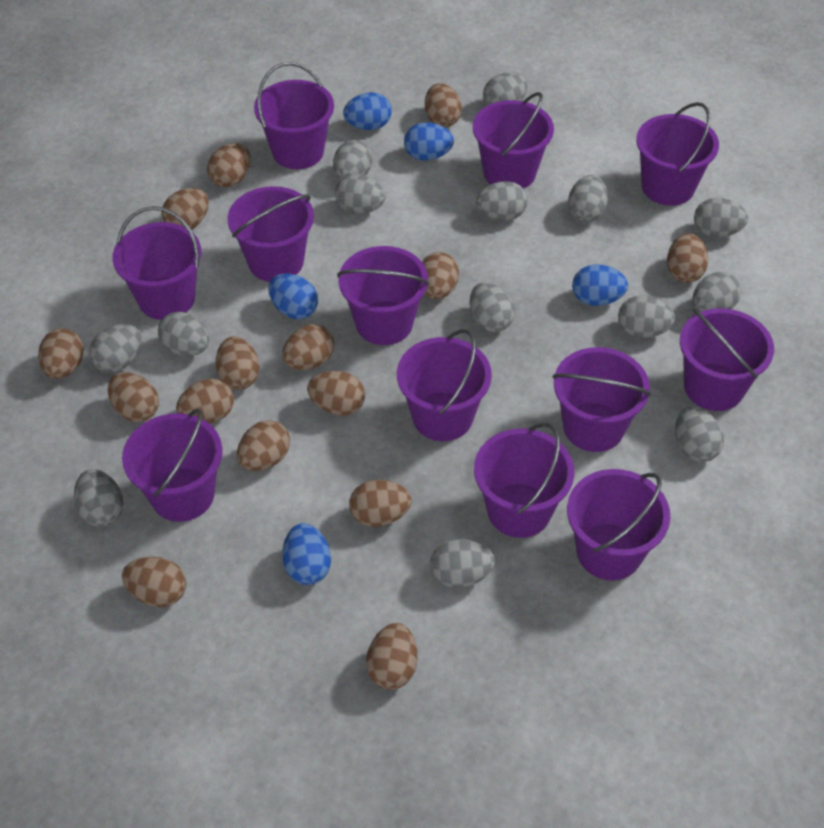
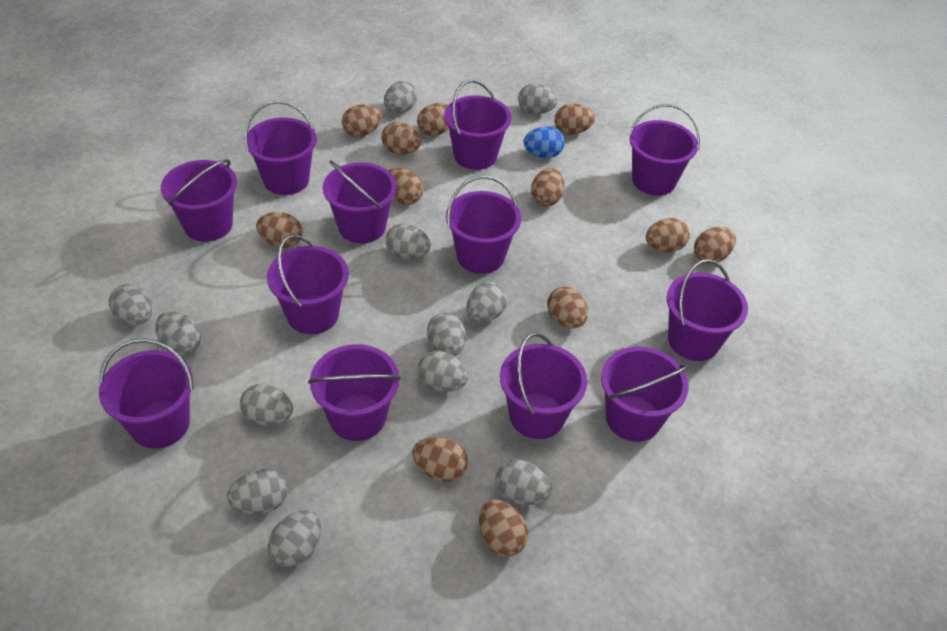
blue egg: [268,274,318,319] [282,523,331,585] [343,92,392,130] [404,123,454,161] [572,265,628,306] = 5 -> [524,126,565,158] = 1
brown egg: [38,328,84,379] [108,372,159,422] [122,557,186,607] [161,188,209,230] [176,379,234,424] [207,143,250,188] [215,336,259,390] [237,420,290,471] [282,324,334,370] [307,371,365,416] [349,480,412,527] [366,623,417,690] [422,252,459,299] [425,83,462,127] [667,233,708,283] = 15 -> [256,212,303,248] [342,104,382,137] [381,122,421,155] [389,168,423,205] [412,437,468,482] [417,103,449,136] [479,499,528,557] [531,168,565,206] [547,286,588,328] [555,104,595,135] [646,218,690,252] [694,227,736,264] = 12
grey egg: [74,469,123,527] [89,324,142,373] [158,312,210,356] [333,140,373,180] [335,174,386,214] [430,539,495,588] [470,282,515,332] [476,181,528,221] [483,72,528,106] [568,175,608,222] [618,295,675,338] [675,406,724,462] [692,272,741,312] [694,198,748,238] = 14 -> [109,284,152,325] [155,311,201,356] [227,469,288,514] [240,384,293,426] [268,510,321,568] [384,81,418,113] [386,224,431,259] [417,351,468,392] [427,312,466,356] [466,282,508,322] [495,459,552,505] [518,83,558,114] = 12

